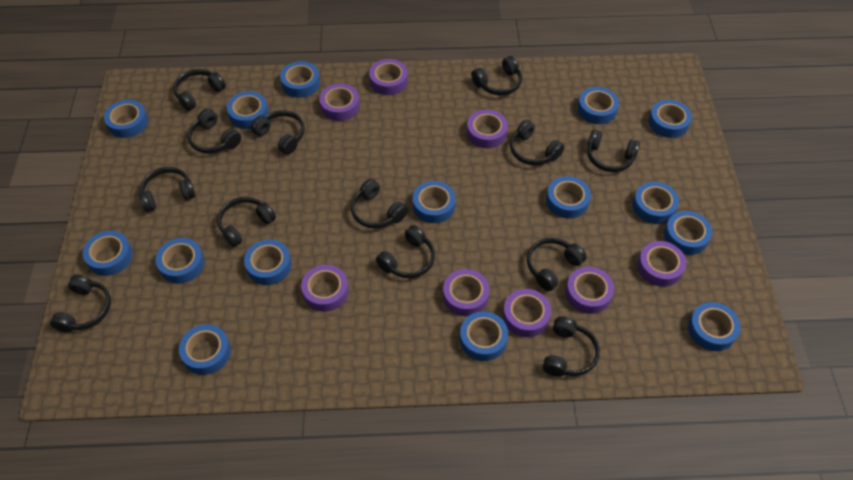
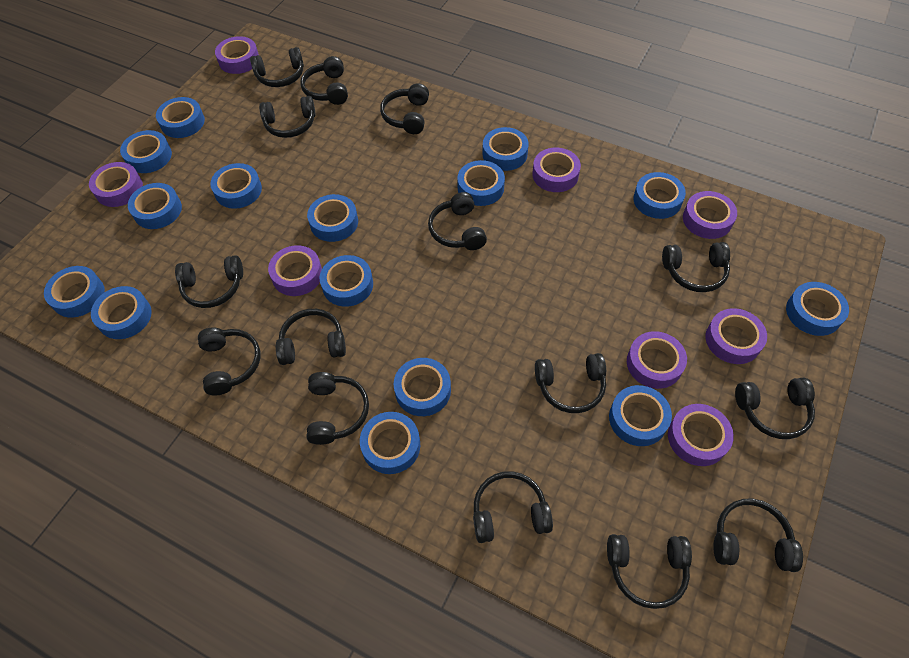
black headphones: [50,275,111,333] [139,167,195,212] [173,69,226,111] [187,109,241,154] [217,197,276,247] [251,110,305,155] [351,179,408,229] [376,225,435,278] [471,56,522,95] [510,120,565,165] [527,238,587,291] [543,316,600,377] [587,129,640,172] = 13 -> [175,255,243,308] [198,327,261,395] [250,47,304,87] [259,96,316,138] [276,309,346,365] [300,56,348,105] [306,372,369,445] [380,83,429,134] [428,192,487,250] [473,471,553,543] [535,353,606,413] [607,534,692,609] [662,242,730,292] [713,499,803,572] [735,378,815,439] = 15

